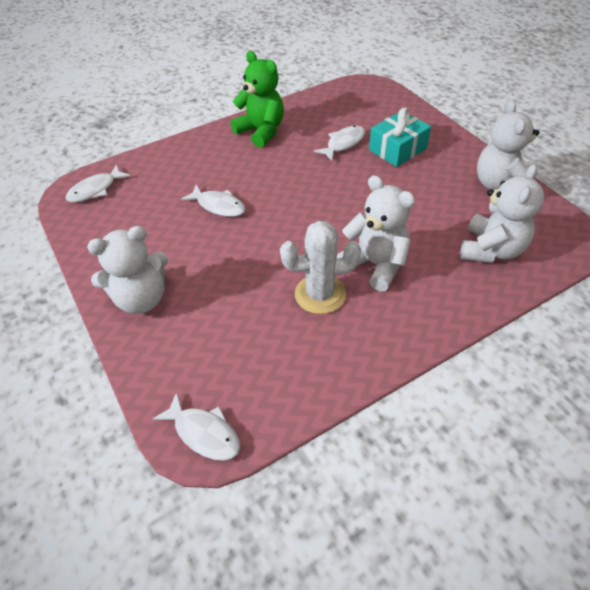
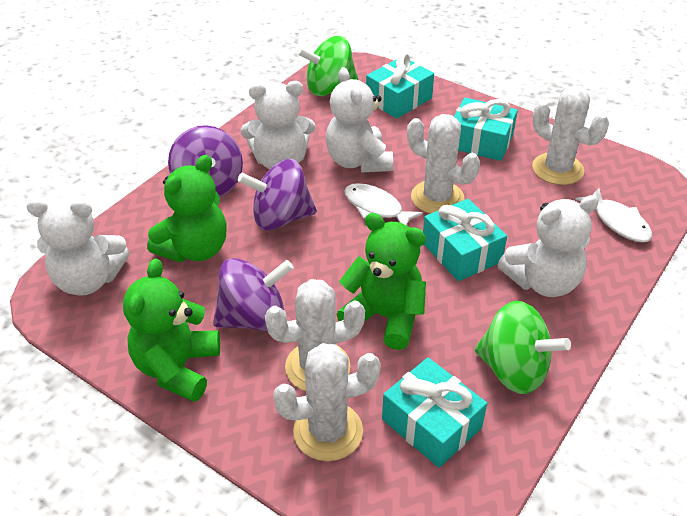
green spinning top: none = 0 -> [297,36,359,96] [475,301,571,394] = 2
green teddy bear: [230,51,284,148] = 1 -> [123,259,220,402] [147,155,227,262] [336,213,426,350] = 3
purple spinning top: none = 0 -> [168,125,243,197] [213,258,294,332] [238,159,317,231] = 3
turquoise gift: [369,107,431,167] = 1 -> [366,53,434,119] [382,358,487,468] [423,199,507,281] [454,97,518,161] = 4
white cactus: [280,221,361,314] = 1 -> [265,279,365,391] [273,343,381,461] [407,114,480,214] [532,87,609,185] = 4
white fish: [65,164,131,202] [152,392,240,461] [181,185,246,217] [314,125,365,161] = 4 -> [344,183,423,225] [575,188,652,243] = 2

